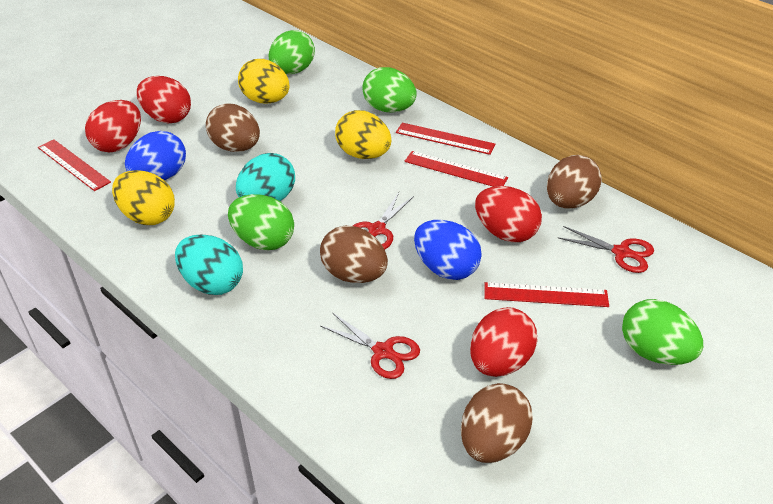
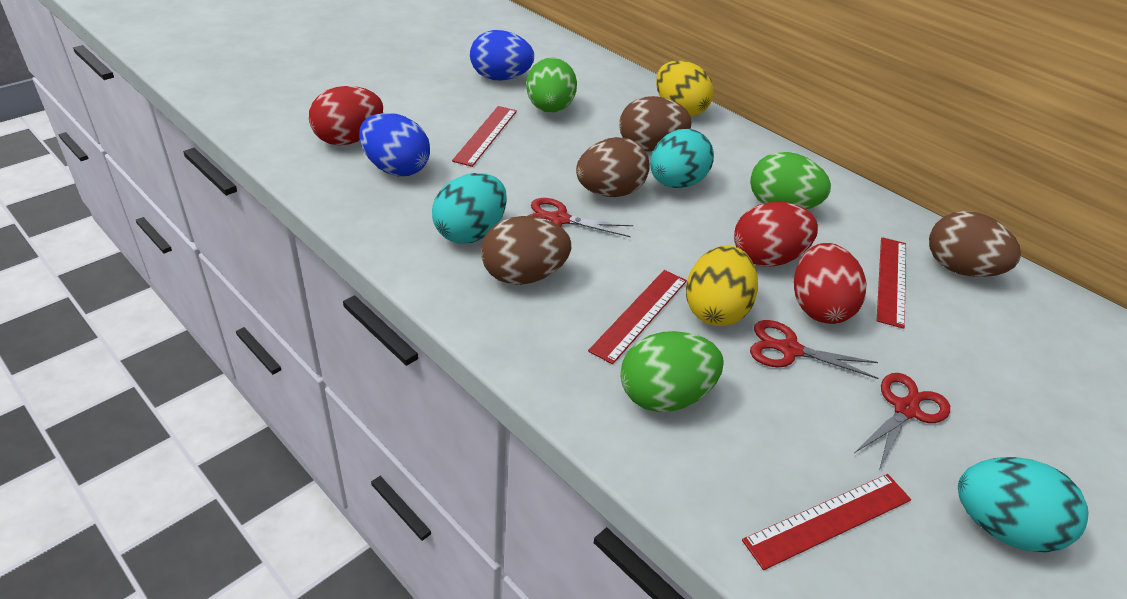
green egg: [228,194,294,250] [269,30,315,74] [362,67,417,112] [622,299,703,365] = 4 -> [526,57,577,113] [620,331,724,412] [750,152,831,210] = 3
red egg: [85,100,141,152] [137,76,191,123] [470,307,537,377] [475,186,542,242] = 4 -> [309,86,383,146] [734,202,818,266] [794,243,867,324] = 3
turquoise egg: [175,235,243,295] [236,153,295,201] = 2 -> [432,173,507,244] [650,129,714,188] [958,457,1088,553] = 3
yellow egg: [112,170,175,225] [238,59,290,104] [335,110,391,159] = 3 -> [656,60,714,117] [686,245,758,326] = 2

